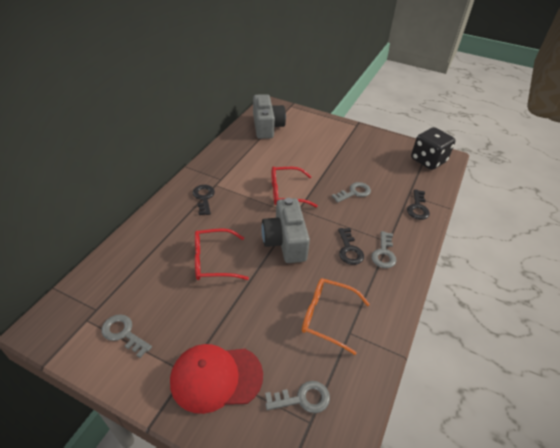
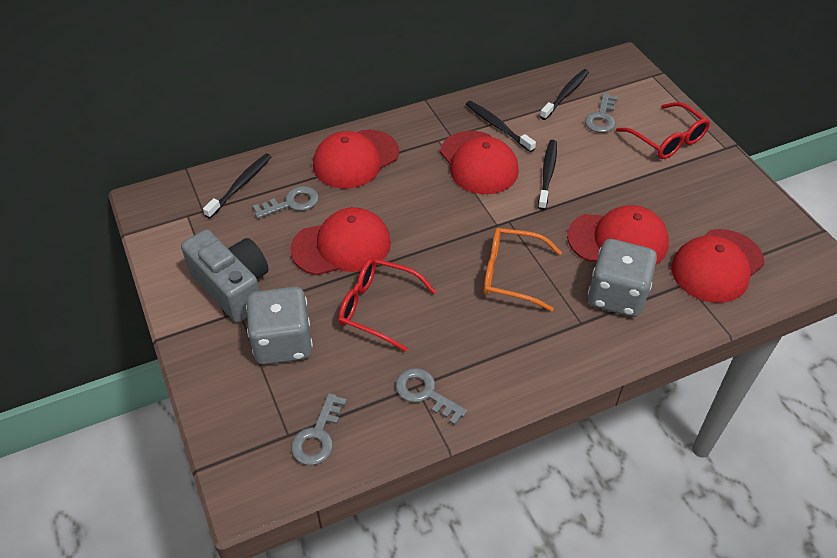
black dice: [411,127,455,170] = 1 -> none = 0
black key: [192,185,215,215] [338,228,364,265] [407,189,430,220] = 3 -> none = 0
black toothbrush: none = 0 -> [203,153,271,219] [466,101,536,152] [538,140,557,210] [540,69,589,120] = 4
grey camera: [253,94,286,139] [261,198,310,263] = 2 -> [181,229,269,323] = 1
grey dice: none = 0 -> [246,287,313,365] [588,239,657,317] = 2
red cap: [170,344,263,414] = 1 -> [290,207,391,275] [313,130,399,189] [440,131,519,194] [567,205,669,264] [671,229,764,303] = 5

